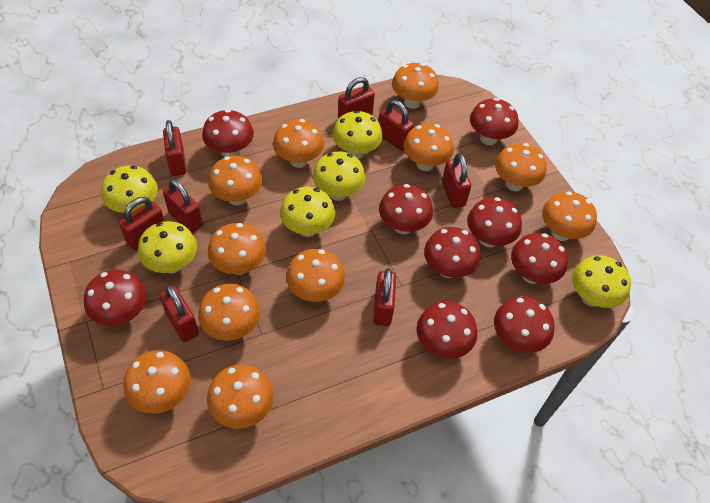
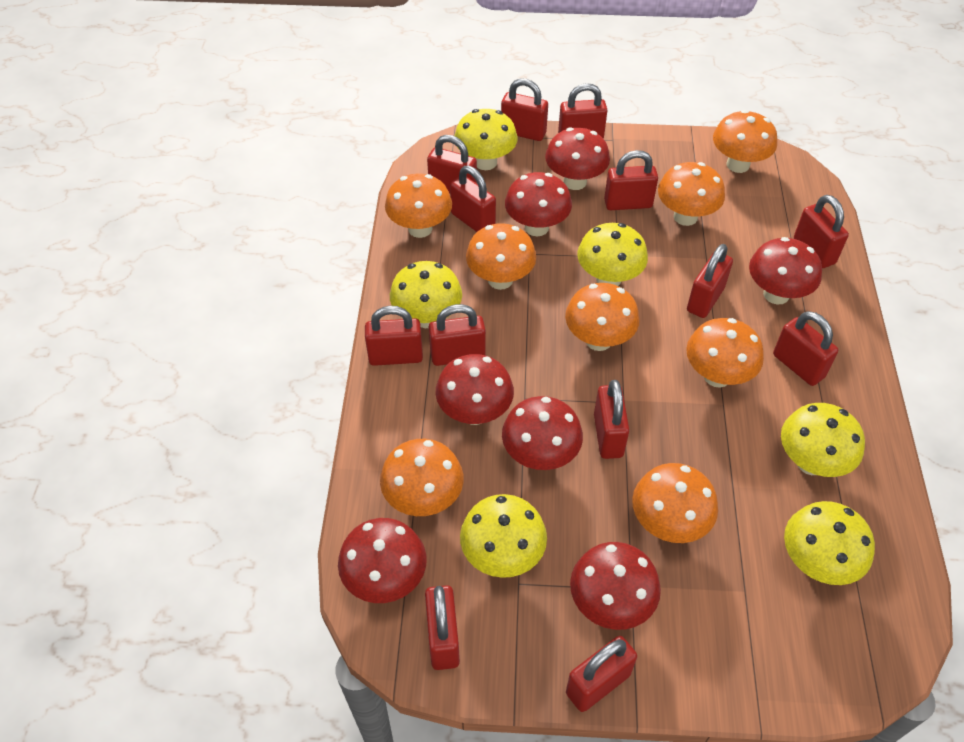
orange mushroom: [123,350,190,414] [198,284,260,341] [207,364,274,429] [208,156,262,206] [208,223,266,275] [273,119,324,168] [286,249,345,302] [392,63,439,109] [403,123,454,171] [495,143,547,191] [542,191,597,241] = 11 -> [380,439,464,516] [385,173,452,238] [466,223,536,290] [565,283,640,351] [632,463,718,543] [658,162,725,226] [686,318,764,388] [713,110,777,173] = 8
red mushroom: [84,270,147,326] [202,109,254,157] [379,184,433,234] [416,301,477,359] [424,227,481,278] [467,197,522,247] [470,98,518,145] [494,296,554,353] [511,233,568,284] = 9 -> [338,518,427,603] [435,354,514,425] [502,396,583,470] [505,172,572,236] [545,128,610,190] [570,542,661,630] [749,237,822,305] = 7
red padlock: [119,197,164,250] [159,285,199,342] [163,120,186,176] [163,179,203,233] [338,77,375,119] [373,268,396,326] [378,100,414,151] [442,153,471,208] = 8 -> [365,306,423,366] [425,585,460,670] [427,135,477,194] [429,304,486,366] [450,166,496,232] [501,79,548,141] [558,83,608,139] [566,636,637,712] [594,380,629,459] [604,150,658,210] [687,244,733,318] [773,311,838,386] [794,195,849,268] = 13

